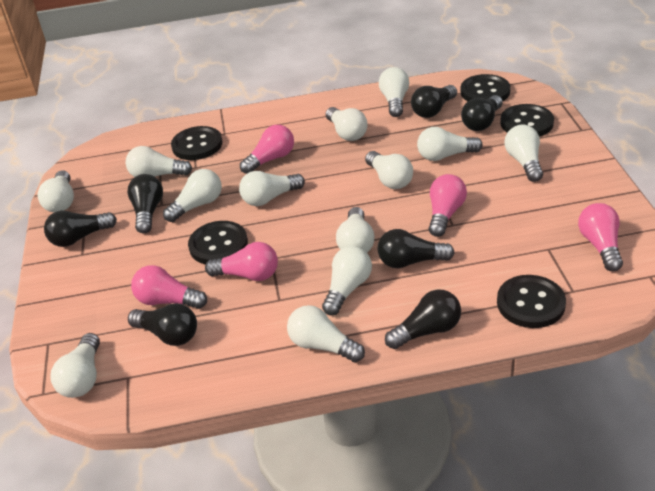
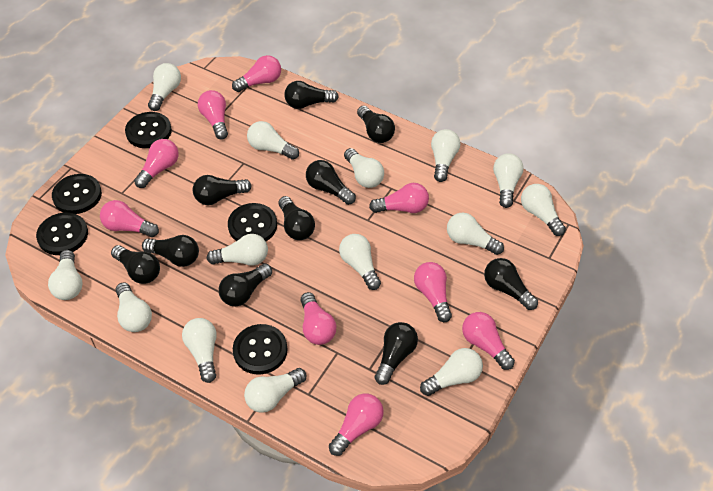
black light bulb: [44,211,117,247] [127,174,163,233] [128,303,197,346] [378,229,455,268] [385,289,461,349] [411,85,457,118] [461,95,503,131] = 7 -> [111,245,160,284] [142,235,199,267] [193,175,252,205] [219,263,272,307] [279,196,315,240] [284,81,339,109] [306,160,356,205] [357,105,395,143] [375,322,418,385] [484,258,538,310] = 10
pink light bulb: [131,265,207,309] [205,242,278,281] [240,125,294,174] [429,174,467,237] [578,203,623,271] = 5 -> [100,200,159,237] [134,139,179,188] [198,90,228,140] [232,55,281,92] [300,292,336,345] [329,393,384,456] [369,183,429,213] [414,262,452,322] [462,312,515,370] = 9
white light bulb: [37,170,74,212] [51,333,100,398] [126,146,192,177] [163,169,222,222] [239,171,305,206] [287,305,365,362] [322,246,372,315] [326,107,368,141] [336,207,374,252] [365,151,413,189] [379,67,409,117] [417,127,483,161] [505,124,543,182] = 13 -> [48,250,83,300] [115,282,152,332] [148,63,181,111] [182,318,217,383] [207,234,268,266] [244,368,306,413] [247,121,299,160] [339,234,381,290] [344,148,384,188] [420,348,483,396] [431,129,460,182] [447,213,504,255] [493,153,523,208] [521,184,566,236] = 14

